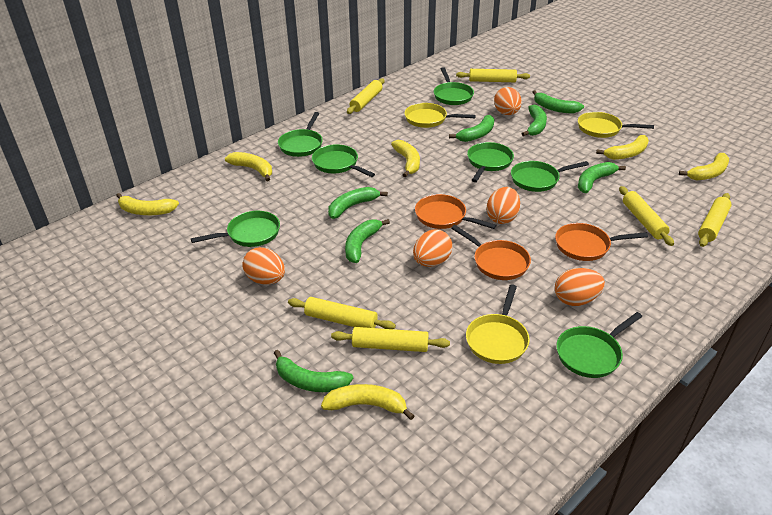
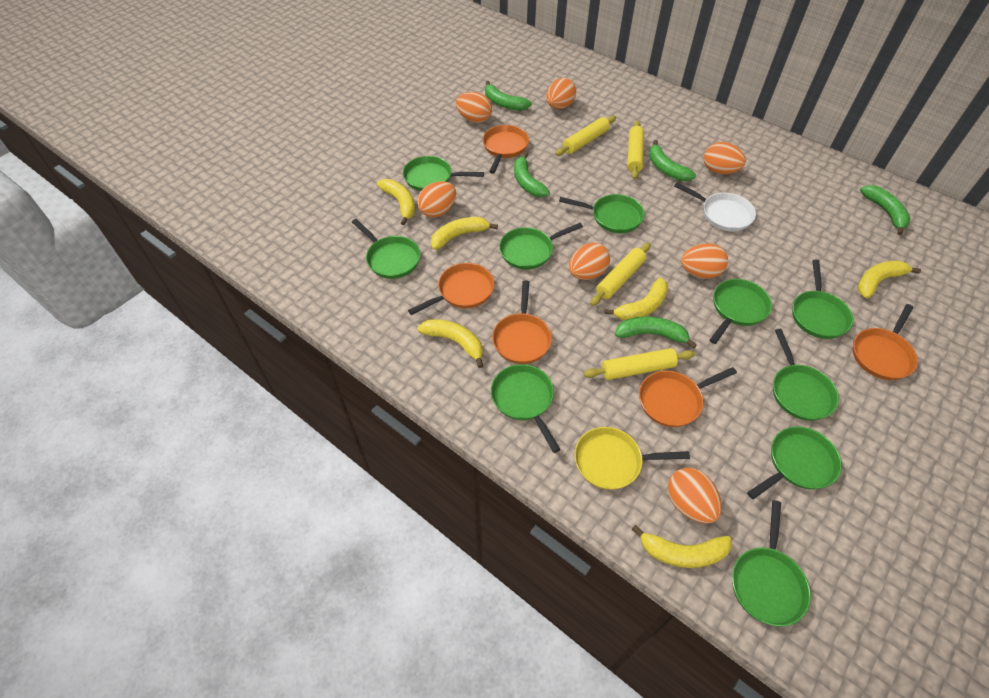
green banana: [274,350,353,392] [328,187,388,219] [345,219,390,263] [449,115,495,142] [521,105,547,136] [533,90,584,113] [578,162,626,193] = 7 -> [485,81,532,111] [514,152,550,197] [615,316,697,349] [649,140,696,181] [860,185,911,235] = 5
green pan: [191,211,280,247] [278,112,323,157] [312,144,375,177] [434,67,474,105] [467,142,514,182] [511,161,589,192] [556,312,642,378] = 7 -> [352,219,421,279] [403,156,484,191] [491,364,561,453] [499,223,583,270] [559,194,645,233] [709,279,772,344] [732,500,811,626] [747,426,842,499] [773,329,839,421] [792,260,853,339] = 10
orange egg: [243,247,285,285] [413,229,453,267] [487,187,520,224] [494,87,522,115] [555,268,605,306] = 5 -> [417,181,456,218] [456,92,492,123] [546,78,576,109] [569,243,610,280] [668,468,722,524] [681,243,728,279] [704,142,746,174] = 7
orange pan: [415,194,497,229] [451,225,531,280] [555,223,648,261] = 3 -> [408,263,494,315] [483,125,529,174] [492,280,552,364] [639,367,737,427] [853,304,918,380] = 5
white pan: none = 0 -> [674,182,756,231] = 1
yellow pan: [404,103,476,128] [466,284,530,364] [578,112,654,138] = 3 -> [574,427,690,490] = 1
yellow rolling pin: [288,297,396,329] [331,327,450,352] [347,78,385,114] [456,69,530,82] [619,186,674,246] [698,193,732,247] = 6 -> [555,116,616,156] [583,348,695,380] [590,243,651,306] [627,121,644,179] = 4

